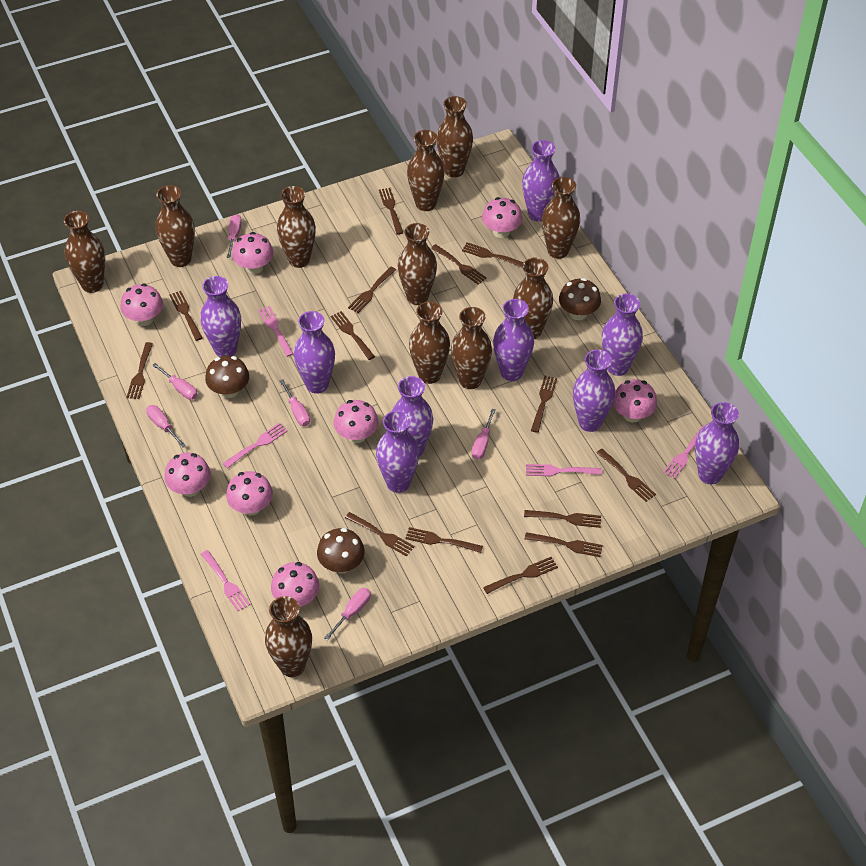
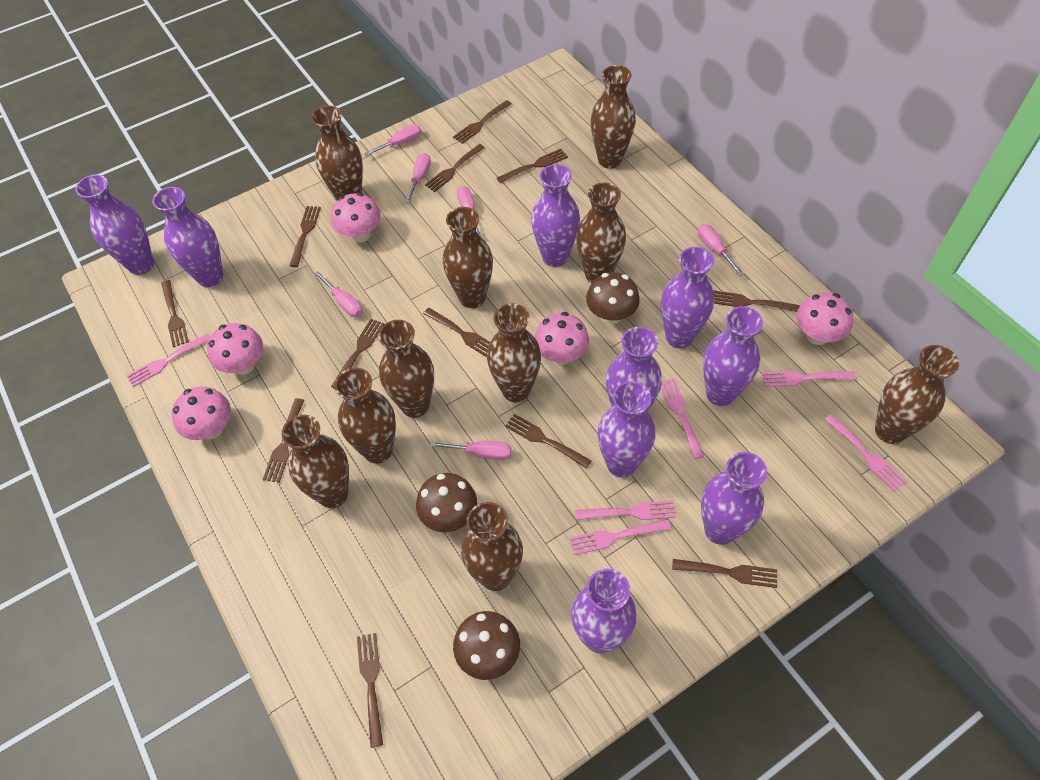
brown fork: [126,342,153,399] [169,291,203,341] [331,311,375,360] [345,512,415,557] [348,267,396,313] [379,188,403,235] [405,527,483,553] [431,244,487,285] [462,242,524,268] [483,557,558,594] [524,510,601,528] [525,532,603,557] [531,376,557,433] [596,449,656,502] = 14 -> [161,280,189,347] [263,398,304,483] [289,206,321,267] [331,319,384,389] [357,633,383,748] [423,308,490,357] [425,144,485,192] [453,100,512,144] [497,149,568,183] [505,414,592,469] [672,559,777,588] [713,290,800,312] = 12
brown vase: [64,211,105,293] [155,185,195,267] [265,596,312,677] [277,186,316,268] [398,223,437,305] [407,130,445,211] [409,301,450,384] [437,96,473,178] [451,307,492,389] [513,257,553,339] [542,177,580,259] = 11 -> [282,415,349,508] [311,106,363,200] [335,368,396,464] [379,320,434,418] [443,207,493,308] [461,502,523,591] [487,303,541,402] [576,182,626,283] [591,65,636,169] [875,345,959,444] = 10
pink fork: [201,550,250,611] [223,423,288,469] [258,306,294,357] [526,464,601,476] [663,425,705,479] = 5 -> [127,333,210,387] [570,519,671,555] [575,501,676,520] [661,378,704,459] [762,371,856,387] [824,414,906,491] = 6
pink mushroom: [120,283,163,326] [164,453,211,497] [226,471,273,516] [232,232,273,274] [271,562,319,607] [334,400,379,443] [482,197,522,238] [613,379,657,423] = 8 -> [171,386,231,440] [207,323,263,375] [331,193,381,243] [534,312,589,365] [796,292,853,345] = 5

